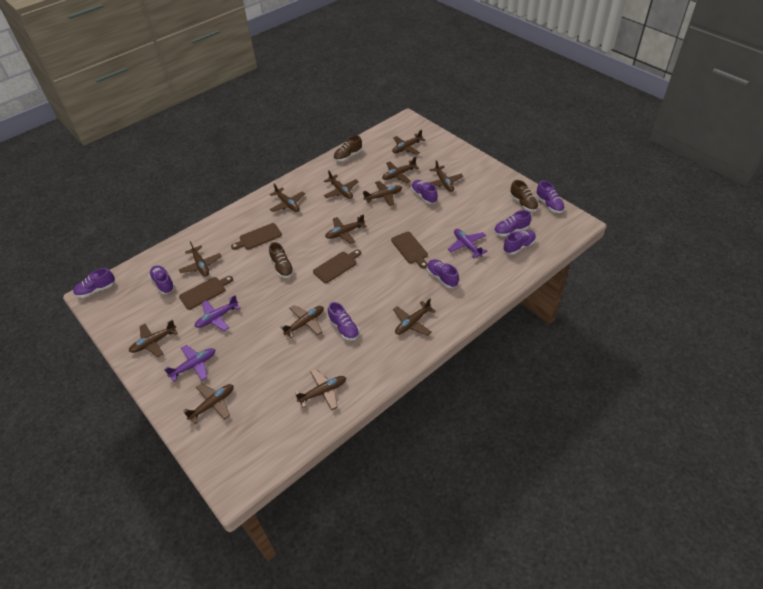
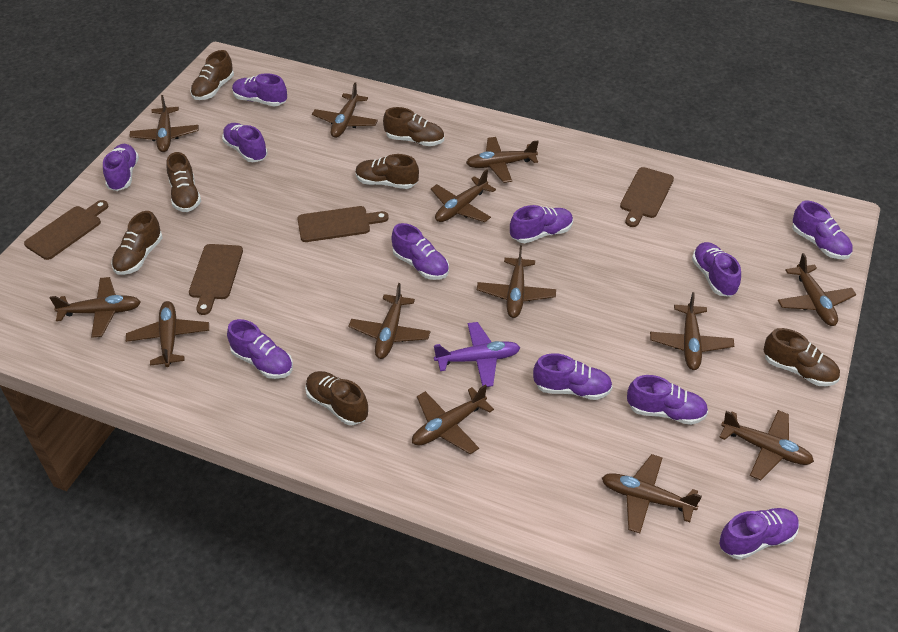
brown shoe: [269,242,294,278] [333,135,362,162] [510,180,539,212] = 3 -> [111,211,163,275] [166,152,201,212] [190,50,234,100] [305,371,368,425] [356,154,419,189] [383,107,444,146] [763,328,840,386] = 7
purple plane: [164,345,215,382] [195,295,240,331] [448,229,488,259] = 3 -> [434,322,520,387] = 1
purple shoe: [73,268,115,298] [149,265,175,294] [328,302,359,341] [411,180,437,204] [427,259,459,288] [494,210,531,237] [503,230,536,255] [536,181,565,213] = 8 -> [103,144,139,191] [222,123,267,162] [227,319,293,379] [232,73,287,107] [391,223,449,280] [510,205,573,243] [533,353,613,400] [627,375,708,425] [692,242,741,297] [720,508,799,560] [792,201,853,259] = 11

